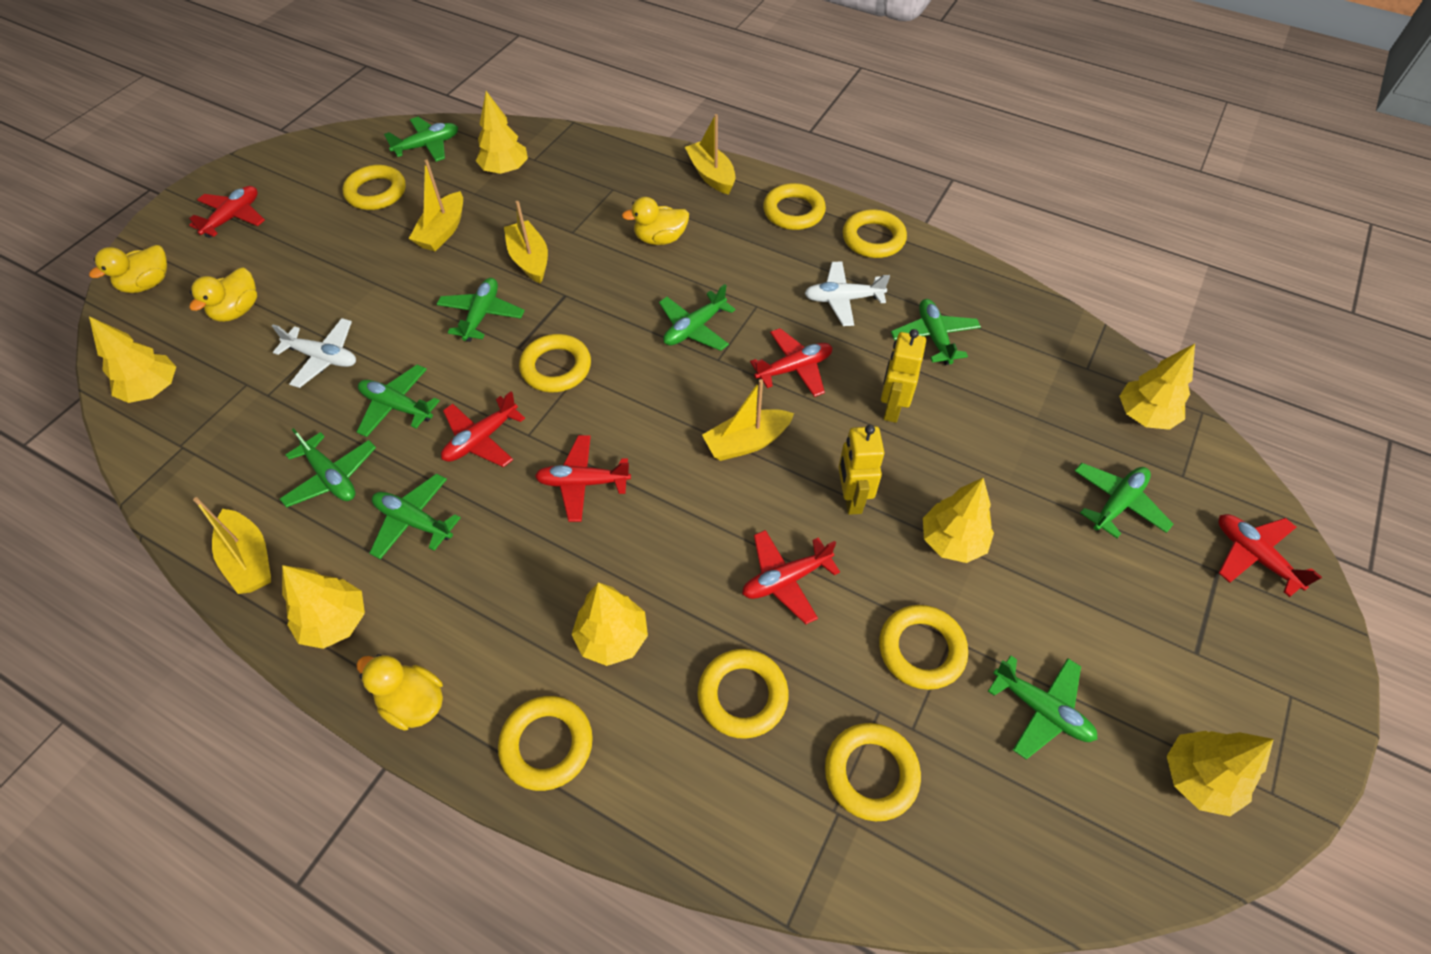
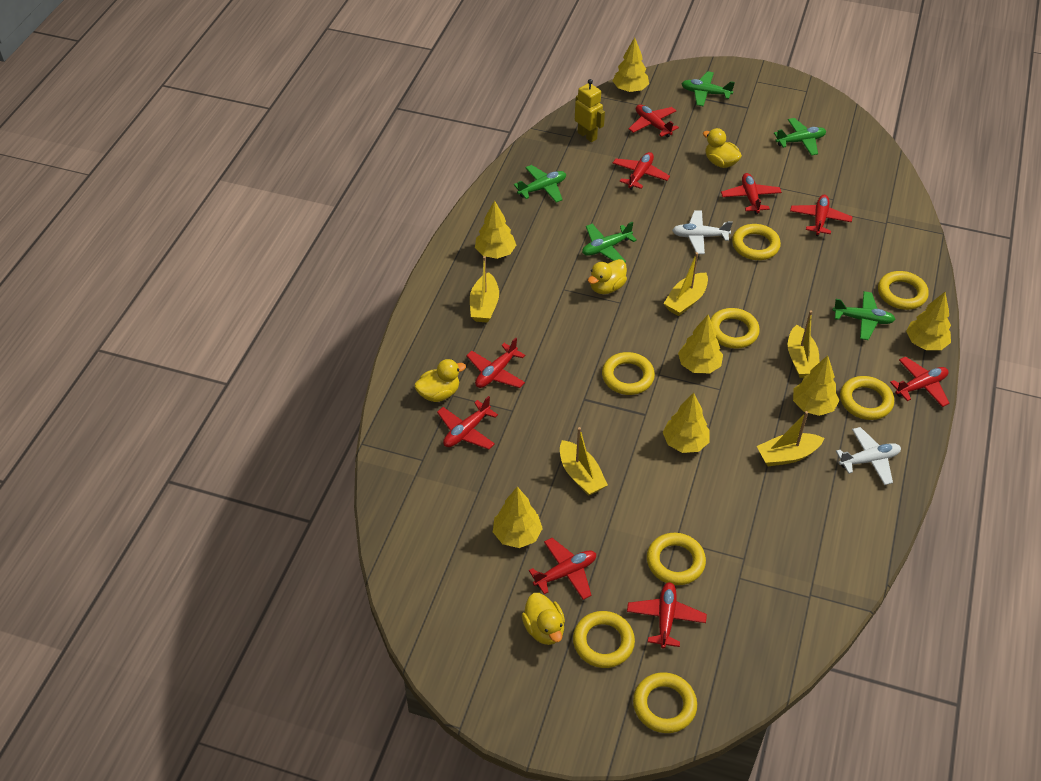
green plane: [280,428,376,508] [357,365,440,437] [370,474,460,559] [384,117,458,162] [437,278,525,342] [659,284,735,351] [891,299,981,365] [988,655,1098,760] [1075,463,1173,538] = 9 -> [514,165,566,203] [582,222,637,262] [681,71,735,106] [774,118,826,156] [832,291,896,340] = 5
red plane: [189,186,265,238] [441,391,525,467] [535,435,631,522] [742,530,840,624] [750,328,833,397] [1218,514,1322,597] = 6 -> [437,396,498,449] [466,338,525,388] [529,538,596,600] [613,152,670,190] [627,582,707,649] [629,104,679,137] [721,173,782,215] [790,195,852,236] [890,357,949,407] = 9
yellow robot: [838,425,885,515] [881,329,926,423] = 2 -> [575,79,605,142] = 1

